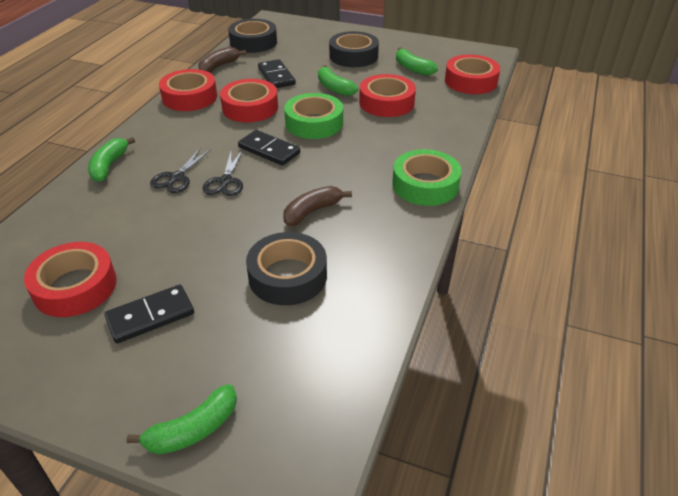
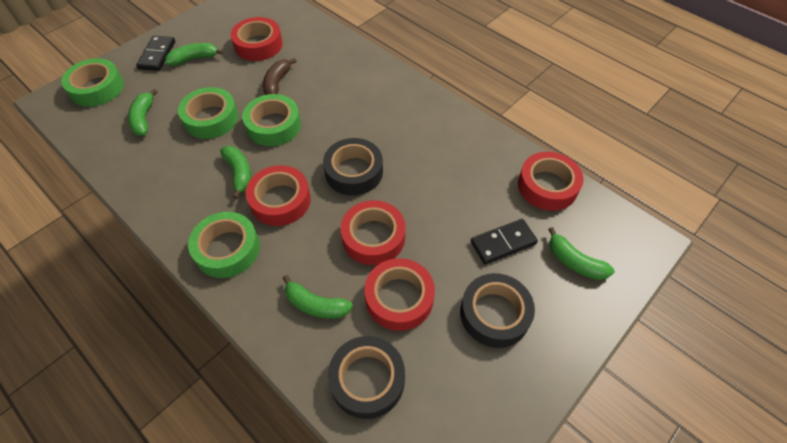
black domino: [104,285,194,343] [238,130,300,166] [258,59,296,88] = 3 -> [136,36,175,71] [471,219,538,264] = 2
black scissors: [150,148,211,193] [203,150,243,196] = 2 -> none = 0
brown banana: [198,47,246,73] [283,186,352,226] = 2 -> [263,58,296,95] = 1
green banana: [88,137,135,182] [127,384,237,454] [318,65,358,96] [396,48,438,76] = 4 -> [128,89,158,136] [165,43,224,66] [220,146,251,199] [283,275,353,319] [548,227,614,280] = 5
green tape: [284,93,343,139] [392,149,462,206] = 2 -> [61,58,124,107] [178,87,238,139] [188,212,260,278] [242,94,301,146] = 4

